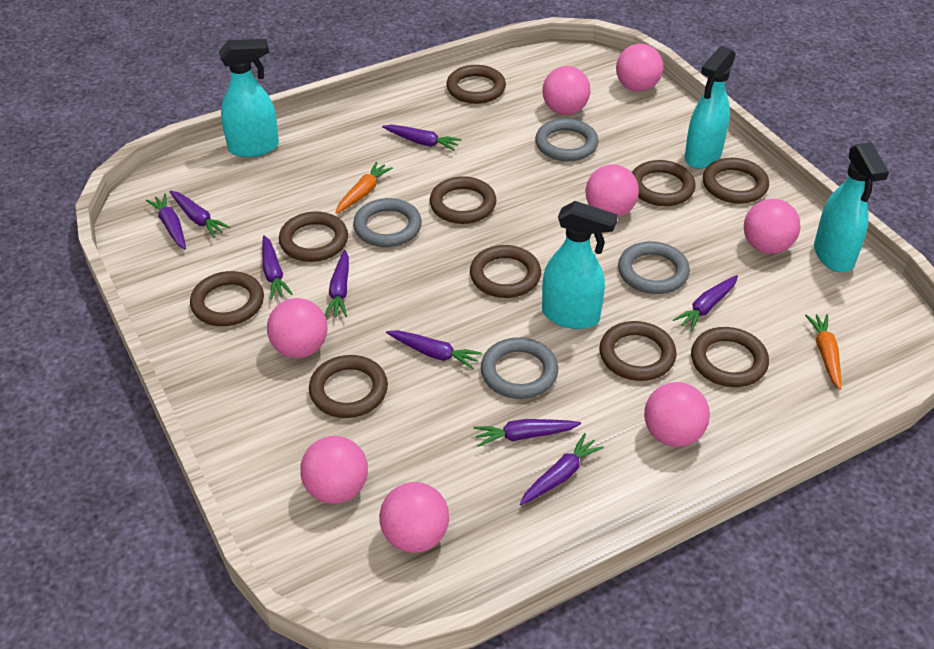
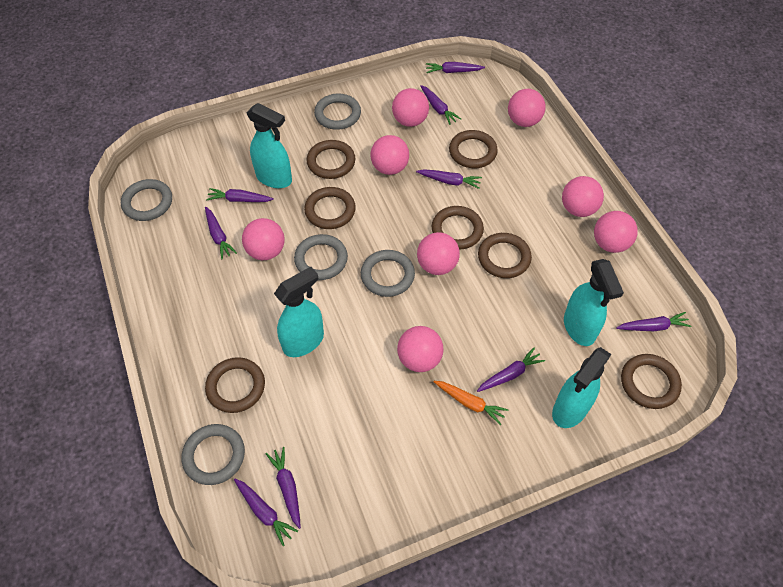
brown ring: [190,271,264,326] [279,211,348,262] [309,355,388,418] [430,176,497,224] [446,65,506,104] [470,245,541,298] [599,321,677,381] [632,160,696,206] [691,327,769,387] [703,158,769,204] = 10 -> [205,357,265,413] [304,187,356,229] [306,140,355,179] [432,206,484,250] [449,130,498,168] [478,233,532,278] [621,354,682,409] = 7
grey ring: [353,198,422,247] [481,337,558,399] [535,118,599,161] [618,241,690,294] = 4 -> [121,179,172,221] [182,424,245,485] [294,234,348,280] [314,93,361,130] [361,250,415,297] = 5
orange carrot: [335,162,393,214] [805,314,841,390] = 2 -> [433,381,508,425] = 1

